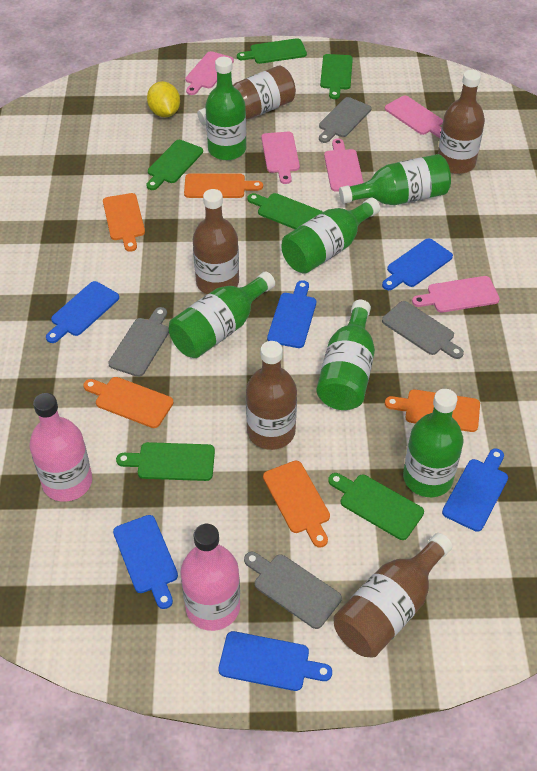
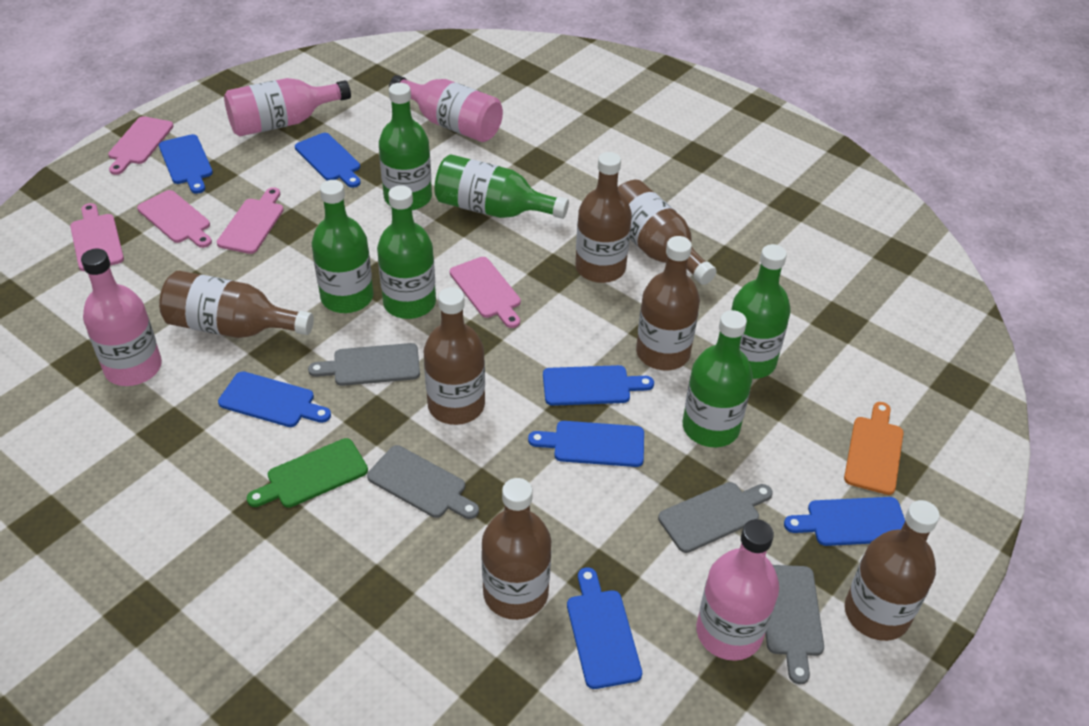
blue cutting board: [46,281,119,343] [113,515,178,609] [218,631,332,691] [267,280,316,348] [382,238,453,290] [442,448,508,532] = 6 -> [159,134,213,194] [218,371,331,427] [295,133,361,188] [528,421,644,467] [543,365,654,406] [567,567,642,689] [784,497,905,546] = 7
brown bottle: [193,189,239,294] [197,65,296,125] [246,341,297,450] [333,533,452,658] [438,70,485,174] = 5 -> [159,271,314,338] [424,287,485,425] [481,478,551,620] [575,152,632,283] [618,180,717,285] [636,236,700,370] [845,500,940,641] = 7
green cutting board: [116,442,215,481] [146,140,203,190] [237,38,307,64] [247,193,323,229] [320,54,353,99] [328,473,424,540] = 6 -> [247,438,368,508] = 1
orange cutting board: [83,377,174,428] [103,193,145,252] [184,173,263,198] [263,461,330,548] [385,390,480,432] = 5 -> [844,402,904,495] = 1
pink bottle: [29,393,92,502] [181,524,240,631] = 2 -> [81,249,162,386] [224,78,351,136] [389,75,503,142] [696,519,779,661] = 4
yellow lemon: [147,81,180,117] = 1 -> none = 0

